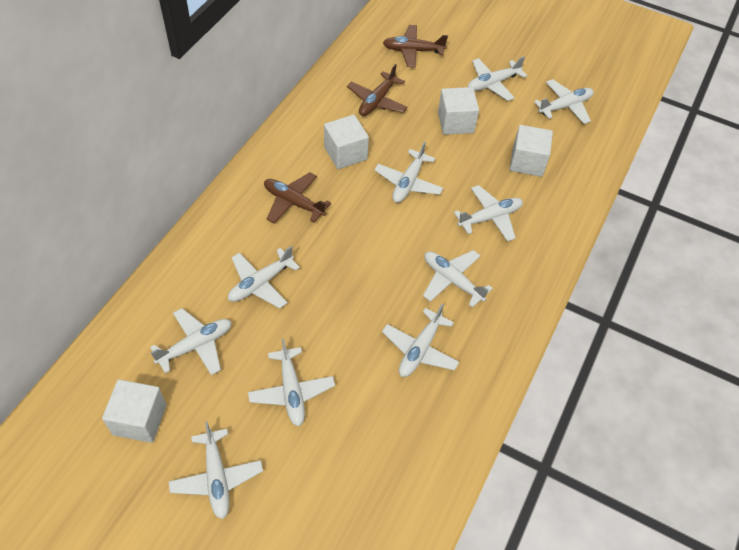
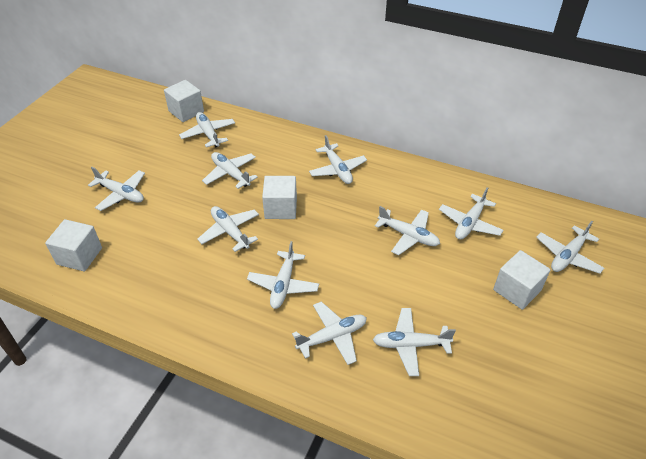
brown plane: [264,172,331,224] [347,64,408,116] [383,25,448,68] = 3 -> none = 0
white plane: [150,308,232,375] [169,422,263,519] [228,246,300,309] [248,339,335,426] [374,141,443,203] [382,303,459,377] [423,250,493,308] [454,185,523,242] [468,56,527,101] [534,79,594,124] = 10 -> [88,167,145,211] [179,112,235,147] [197,206,259,252] [202,152,258,189] [247,241,319,309] [292,302,367,365] [309,135,367,184] [373,308,456,376] [375,206,440,255] [439,187,503,240] [536,221,604,274] = 11

